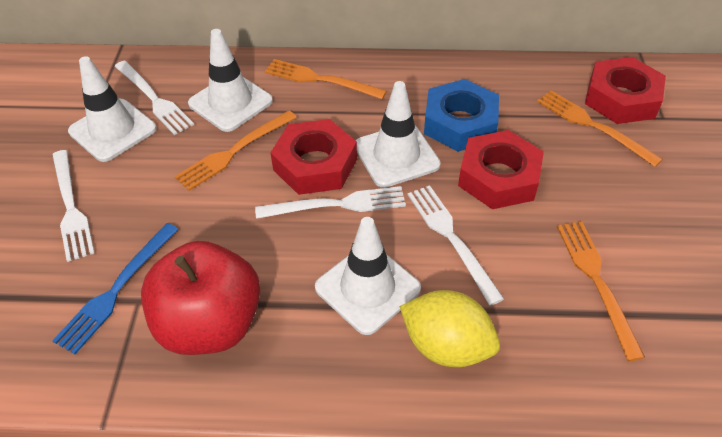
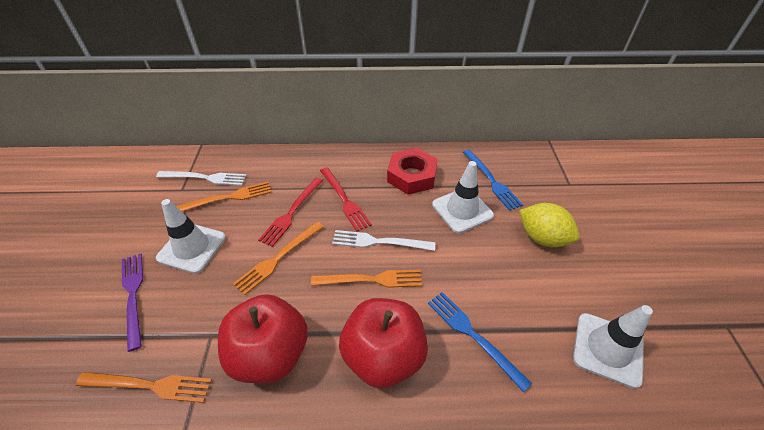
blue fork: [52,223,179,354] = 1 -> [428,292,532,392] [463,150,523,211] = 2
blue nut: [424,79,499,152] = 1 -> none = 0
purple fork: none = 0 -> [122,254,143,352] = 1
red apple: [141,241,261,355] = 1 -> [218,294,308,383] [339,298,428,388] = 2
red fork: none = 0 -> [258,178,323,247] [320,167,372,231] = 2
red nut: [271,119,357,195] [458,130,544,209] [585,57,666,124] = 3 -> [387,148,438,195] = 1
white fork: [52,150,95,262] [114,61,194,135] [255,186,406,219] [408,185,504,306] = 4 -> [156,171,247,186] [332,230,435,251] = 2
white traffic cone: [68,56,156,162] [188,29,273,132] [315,217,421,335] [356,81,441,188] = 4 -> [156,199,226,274] [432,161,494,233] [573,305,653,389] = 3

